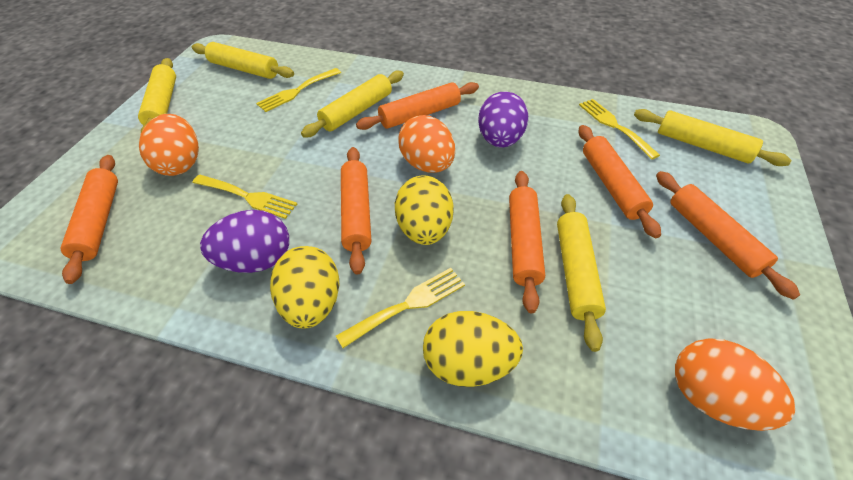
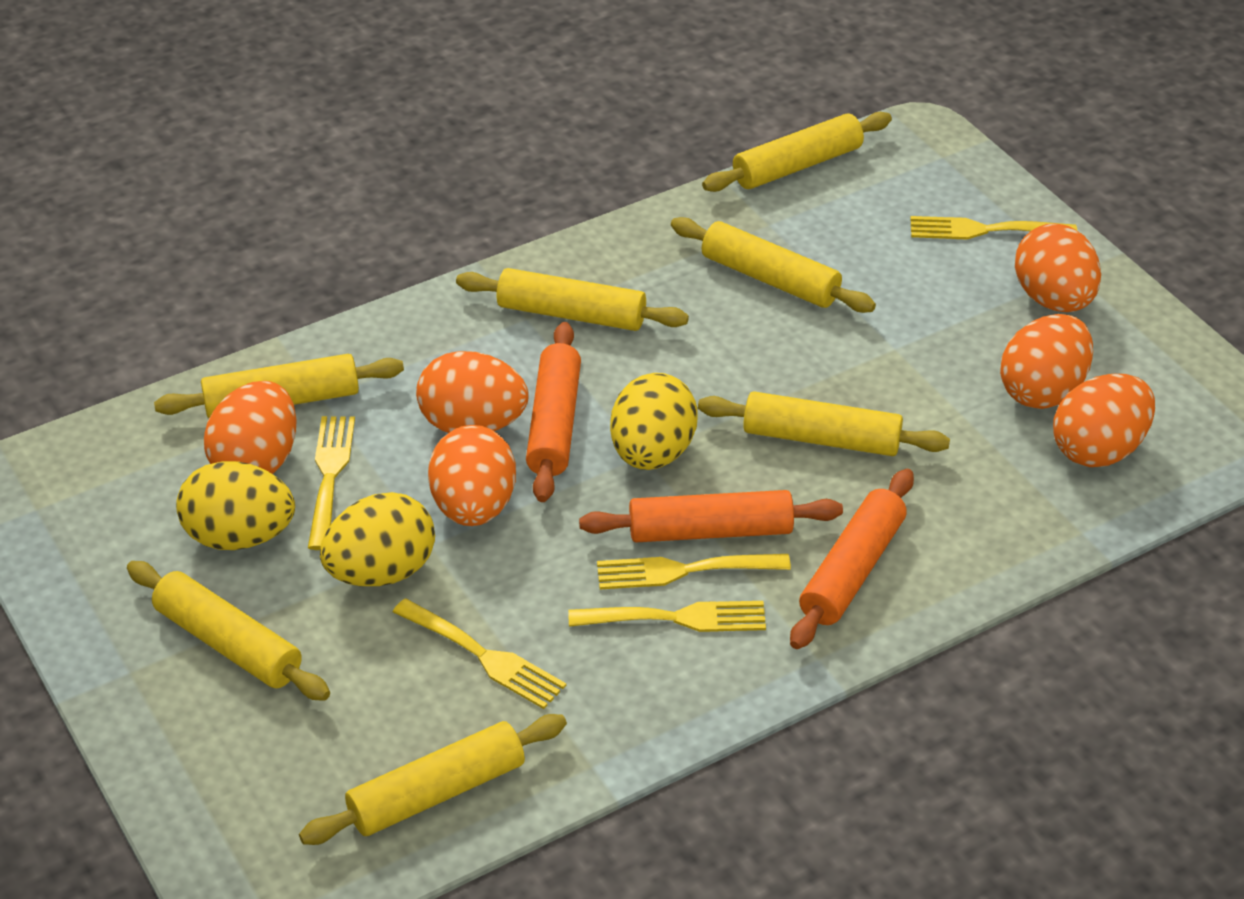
orange egg: [139,114,199,176] [398,115,455,173] [675,338,795,431] = 3 -> [204,381,297,474] [416,351,529,433] [428,425,516,526] [1000,314,1093,409] [1015,224,1101,312] [1053,374,1155,467] = 6
orange rolling pin: [60,155,118,284] [341,147,371,275] [356,82,479,130] [509,171,545,313] [579,125,661,238] [656,171,800,300] = 6 -> [526,322,581,502] [579,490,843,542] [790,469,914,649] = 3
purple egg: [200,210,289,273] [478,92,528,147] = 2 -> none = 0
yellow fork: [192,174,297,219] [256,68,341,112] [336,268,465,348] [579,99,660,160] = 4 -> [308,416,355,550] [393,598,566,709] [568,601,766,632] [597,554,791,590] [910,216,1077,239] = 5
yellow rolling pin: [138,58,176,132] [192,42,294,79] [301,71,404,138] [557,194,606,352] [634,109,792,166] = 5 -> [127,561,330,701] [154,354,404,418] [299,714,567,845] [456,268,689,331] [671,217,876,313] [698,391,950,456] [702,112,892,192] = 7

